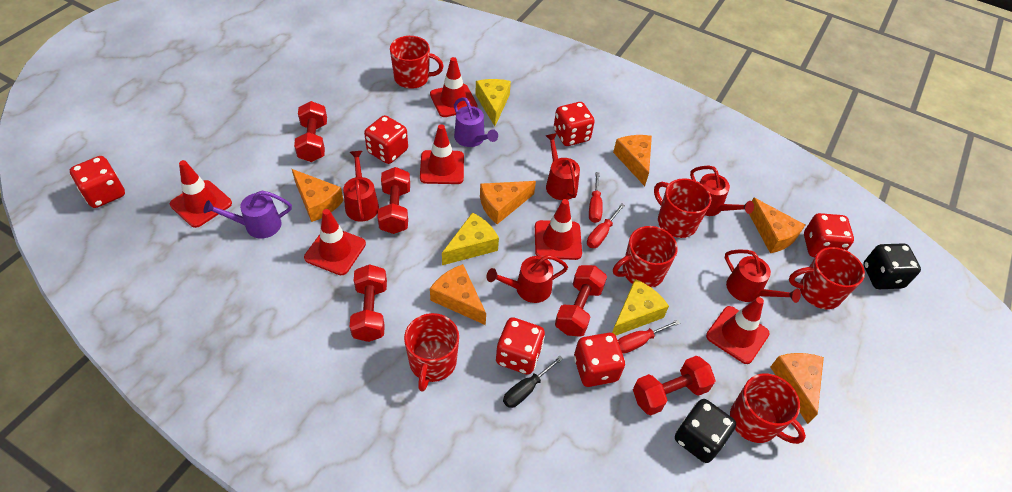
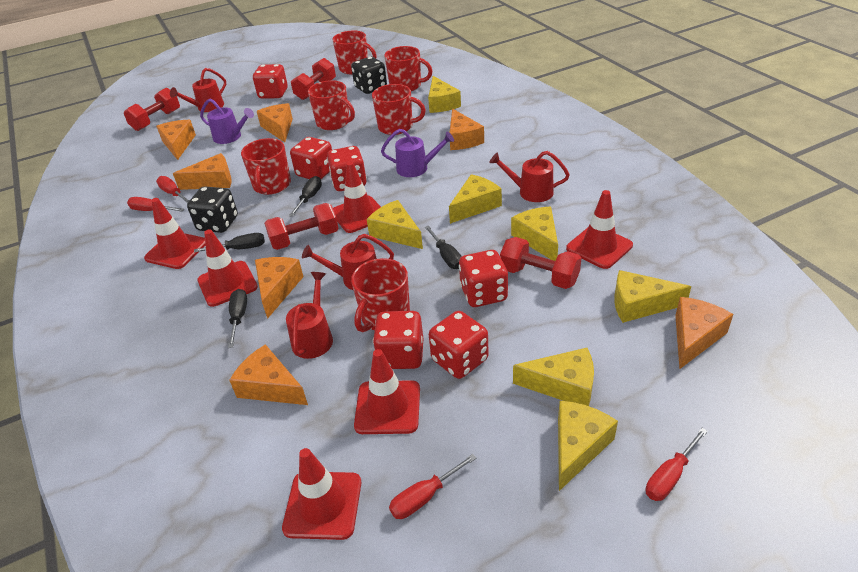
black screwdriver: [503,356,563,408] = 1 -> [194,233,265,253] [228,289,247,348] [289,176,322,217] [425,226,462,269] = 4
orange cheese: [292,169,344,222] [430,264,486,325] [480,181,536,224] [613,135,652,186] [749,198,805,253] [770,353,824,424] = 6 -> [156,120,196,160] [173,153,232,190] [229,344,308,405] [255,257,303,319] [257,103,293,142] [449,109,484,150] [675,297,733,369] = 7
red dumbbell: [294,101,327,162] [350,264,387,342] [377,167,410,234] [555,265,607,337] [633,356,716,415] = 5 -> [124,88,180,131] [264,203,339,250] [291,58,336,100] [500,237,581,289] = 4
red screwdriver: [587,203,625,248] [589,172,603,223] [618,320,680,353] = 3 -> [127,197,184,212] [156,176,190,204] [389,454,477,519] [646,428,708,501] = 4
red watering can: [343,151,379,221] [487,255,568,303] [546,133,580,200] [690,166,754,216] [725,250,801,303] = 5 -> [170,68,226,112] [286,272,333,359] [302,234,394,290] [489,151,570,202] = 4
yellow cheese: [442,213,499,265] [475,79,511,126] [612,279,669,336] = 3 -> [367,200,423,249] [428,76,461,113] [449,174,502,224] [511,207,558,261] [513,348,594,406] [558,401,618,491] [614,270,691,323] = 7

